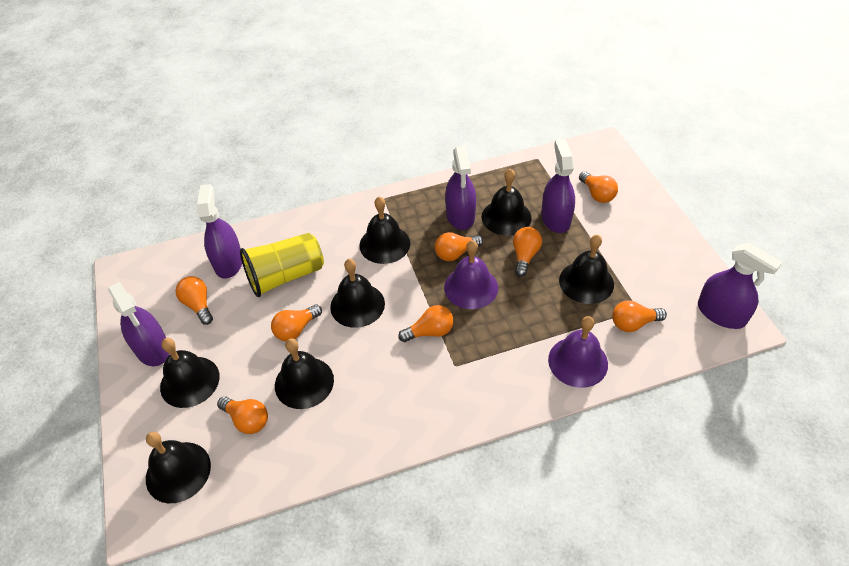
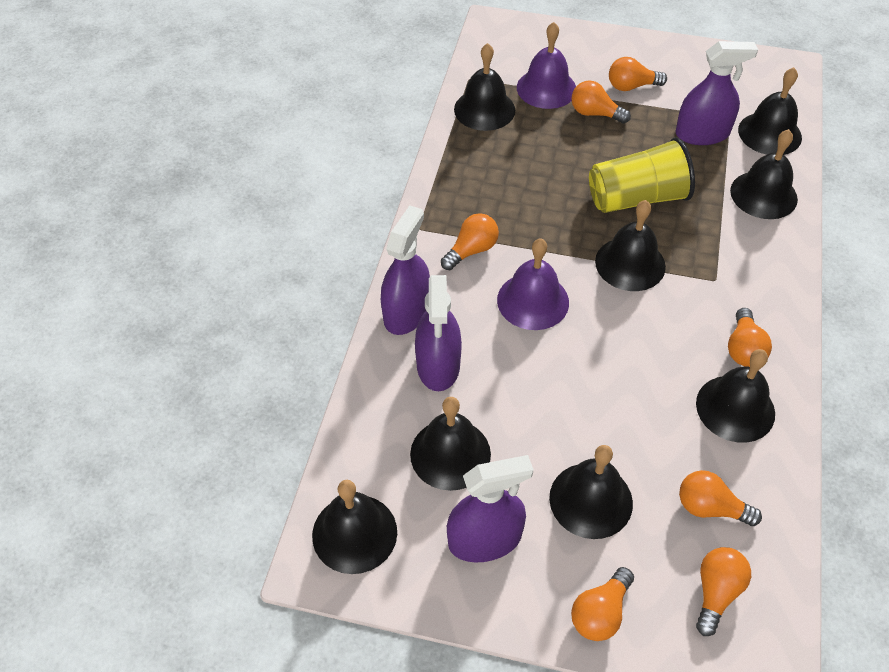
black bell: [146,432,211,503] [160,338,220,408] [275,339,334,409] [330,259,385,328] [359,196,410,264] [482,169,531,236] [559,234,614,304] = 7 -> [312,480,397,574] [410,397,491,491] [454,43,515,131] [549,445,633,539] [595,200,666,291] [696,349,775,443] [730,129,798,219] [738,67,802,155] = 8
orange light bulb: [175,276,213,325] [217,396,268,434] [271,304,322,341] [398,305,453,342] [435,232,483,261] [513,227,542,277] [579,171,618,203] [612,300,667,332] = 8 -> [441,213,499,270] [571,80,631,124] [571,567,634,641] [609,57,667,91] [679,470,762,526] [696,547,751,636] [728,308,772,367] = 7
purple spray bottle: [108,282,169,366] [197,184,242,278] [445,146,476,230] [541,139,575,233] [698,243,782,329] = 5 -> [381,205,430,335] [415,275,462,391] [447,455,534,562] [676,41,758,145] = 4

